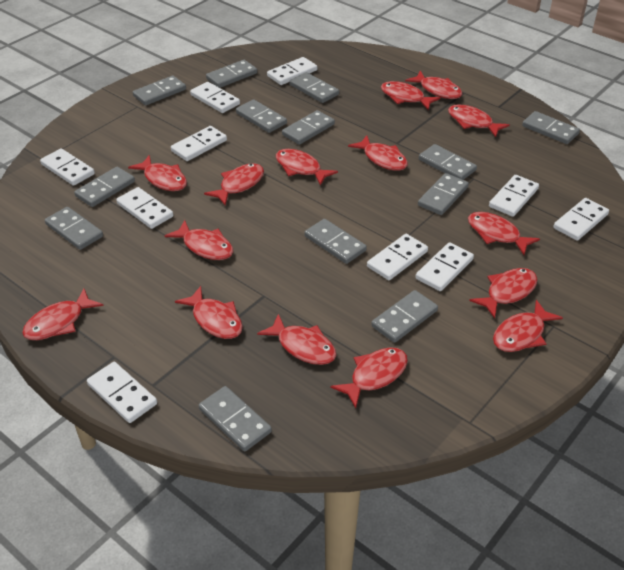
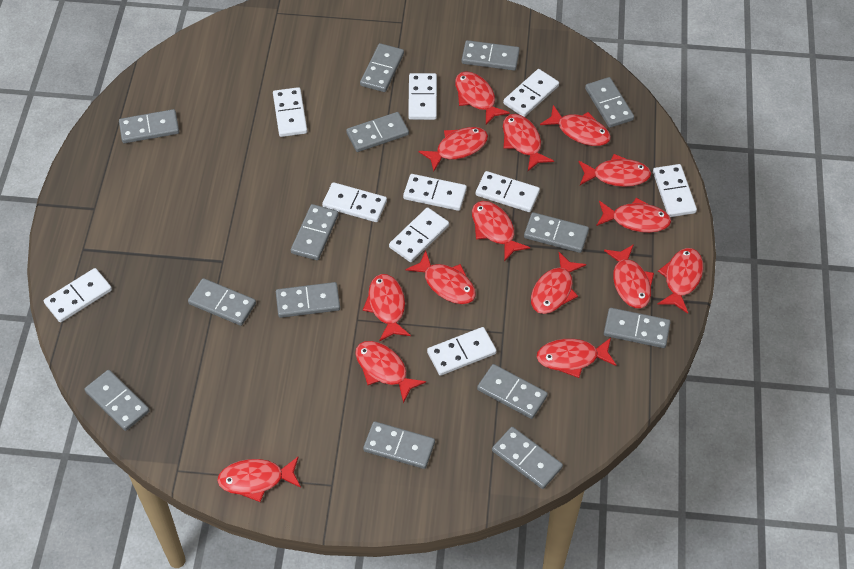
grey domino: [45,207,103,250] [74,167,135,207] [133,76,186,105] [199,386,272,451] [206,60,257,88] [236,99,287,133] [282,110,335,145] [290,72,339,103] [304,219,367,264] [371,290,438,343] [418,173,469,215] [419,144,477,180] [522,111,580,144] = 13 -> [85,370,150,431] [119,109,179,143] [188,278,256,326] [276,282,340,318] [291,204,339,260] [346,112,409,152] [360,43,404,92] [363,421,435,469] [462,40,520,71] [477,364,548,419] [492,427,563,489] [524,212,589,253] [585,77,634,128] [604,308,671,348] = 14

